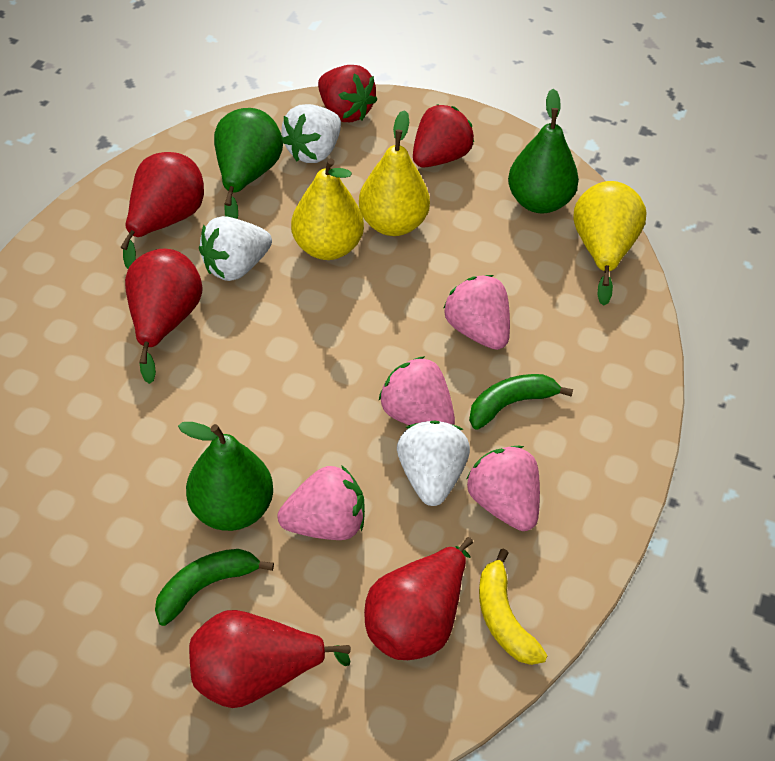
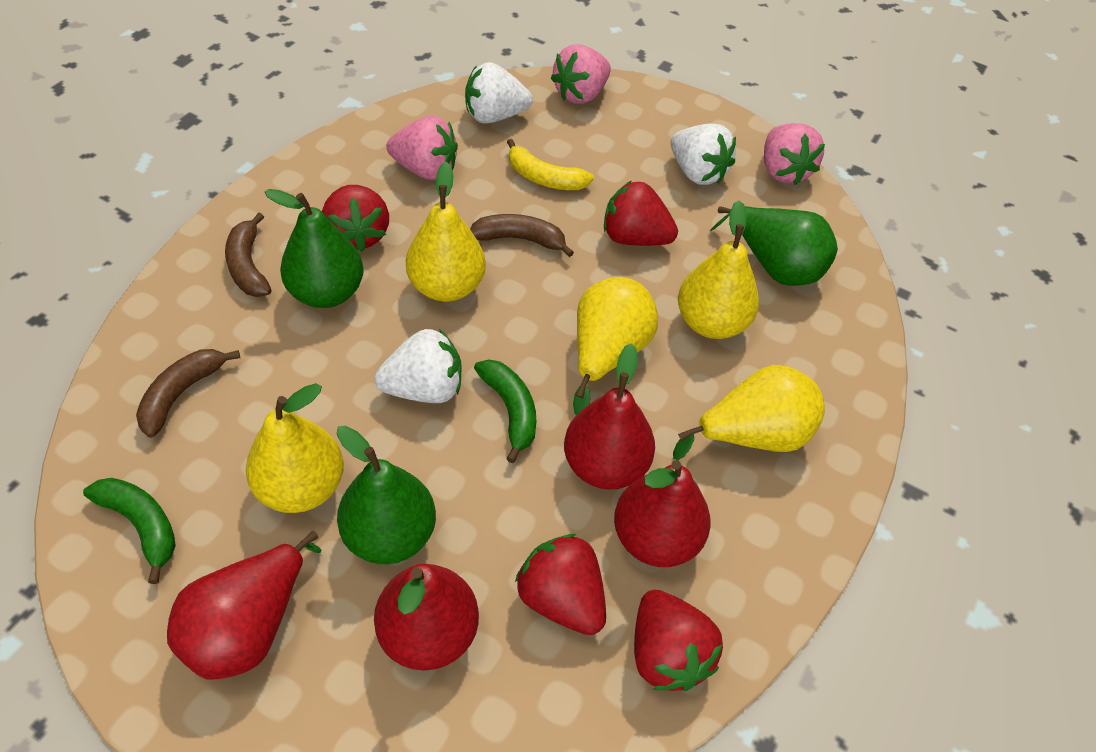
brown banana: none = 0 -> [136,349,240,438] [225,213,271,297] [470,214,574,257] = 3
pink strawberry: [277,465,365,540] [379,356,455,425] [443,275,510,350] [467,446,540,531] = 4 -> [386,116,458,180] [551,44,611,104] [764,123,825,185] = 3
red strawberry: [318,65,377,122] [413,104,474,168] = 2 -> [322,185,389,252] [515,534,606,635] [604,181,678,246] [634,590,723,691] = 4
yellow pear: [291,158,364,260] [359,110,430,236] [573,181,647,306] = 3 -> [246,383,344,513] [406,162,486,302] [573,277,658,415] [673,365,825,460] [678,201,759,339] = 5

